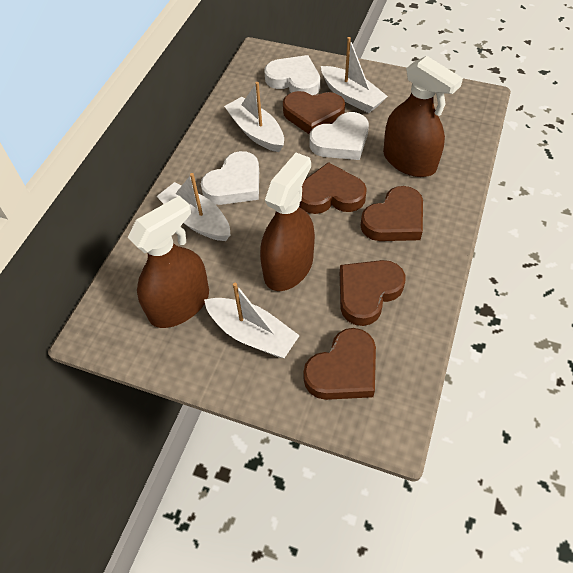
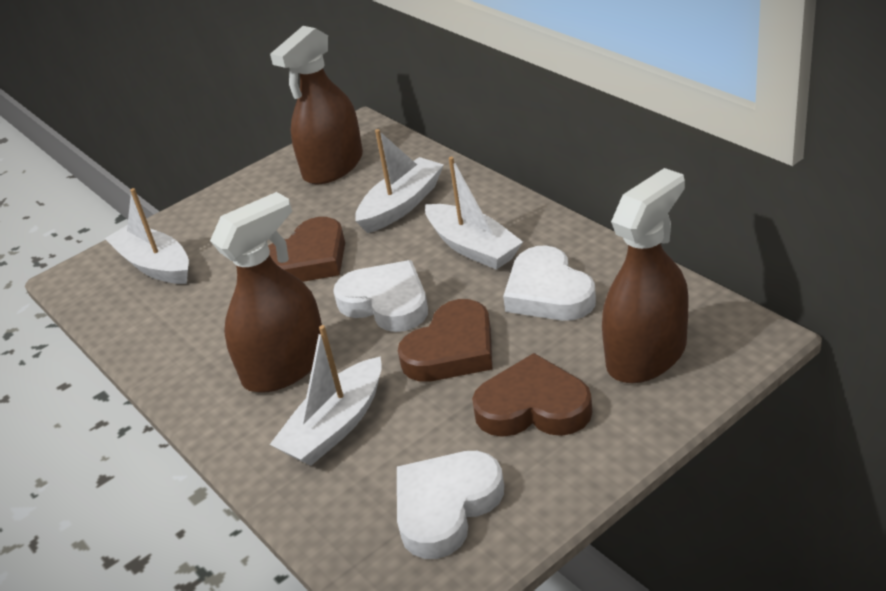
brown heart: [283,91,345,135] [299,162,367,214] [303,328,376,400] [340,260,405,326] [360,186,423,241] = 5 -> [268,217,345,282] [398,299,492,382] [472,353,592,437] = 3

